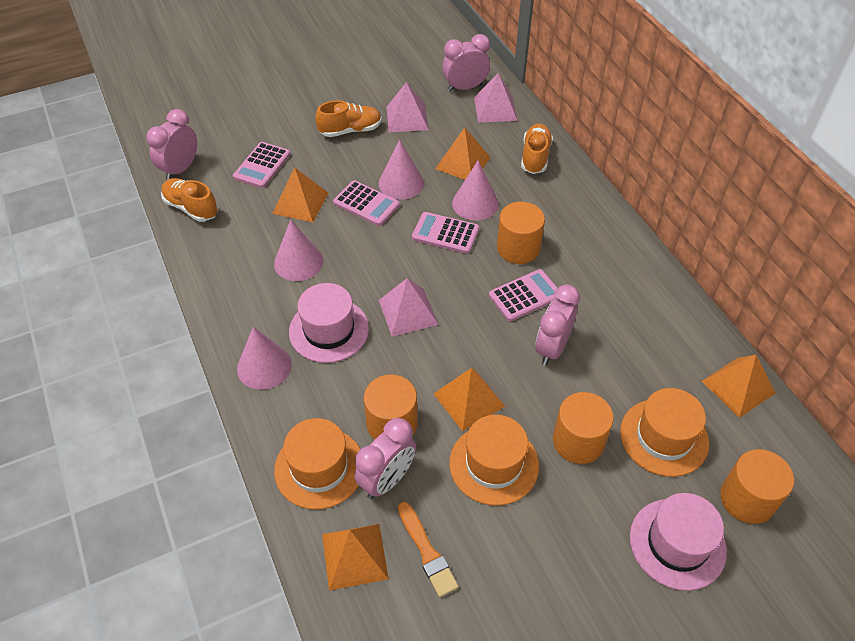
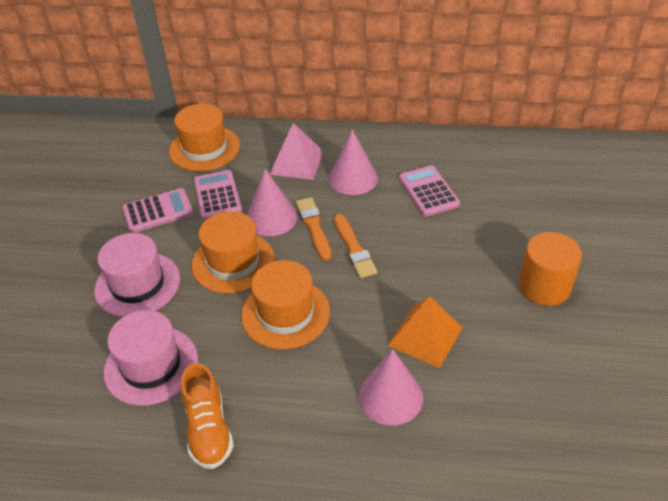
orange brush: [398,501,459,597] = 1 -> [296,197,331,261] [334,214,378,278] = 2
orange cylinder: [364,375,417,440] [497,202,545,264] [553,392,614,464] [720,449,794,524] = 4 -> [519,232,582,306] = 1
orange pyramid: [272,167,328,222] [322,524,388,591] [433,368,505,431] [435,127,491,180] [702,355,775,418] = 5 -> [388,296,463,368] = 1
orange shoe: [161,178,218,222] [315,100,382,137] [521,124,553,174] = 3 -> [181,363,234,469] = 1
pink calculator: [233,142,290,188] [333,181,400,226] [412,212,479,254] [489,269,557,321] = 4 -> [122,188,193,233] [194,170,242,220] [399,165,460,216] = 3
pink clock: [146,109,197,180] [354,418,416,499] [442,34,490,92] [535,284,580,365] = 4 -> none = 0
pink cone: [237,327,292,390] [274,220,323,281] [379,140,424,200] [452,160,499,220] = 4 -> [247,169,298,236] [329,130,378,195] [359,349,424,425] = 3
pink pyramid: [379,278,438,337] [386,82,429,132] [474,73,517,123] = 3 -> [270,123,324,180] = 1

